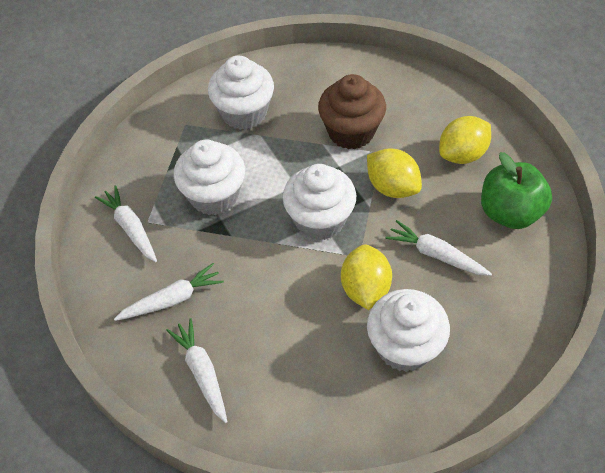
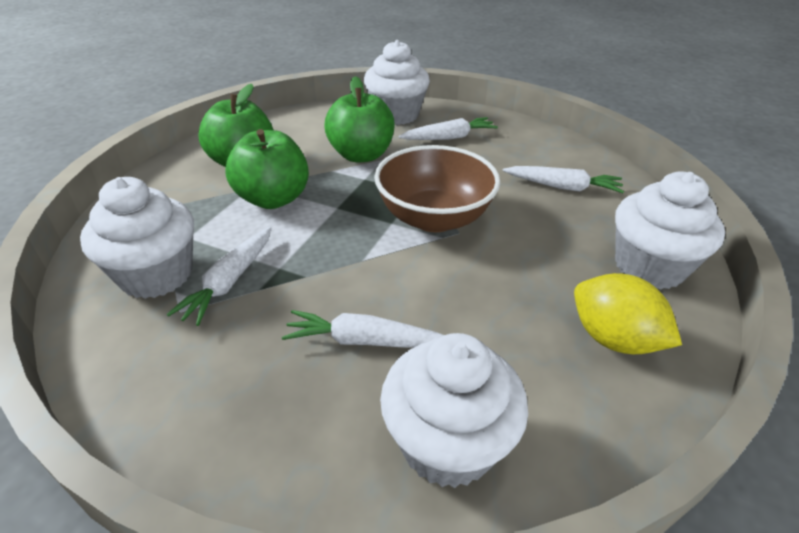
brown bowl: none = 0 -> [374,145,500,232] = 1
brown cupcake: [318,74,386,149] = 1 -> none = 0
green apple: [481,152,552,229] = 1 -> [198,84,273,167] [225,129,309,209] [324,76,395,162] = 3
yellow lemon: [341,244,392,310] [367,148,422,198] [439,116,491,164] = 3 -> [574,273,682,354] = 1

